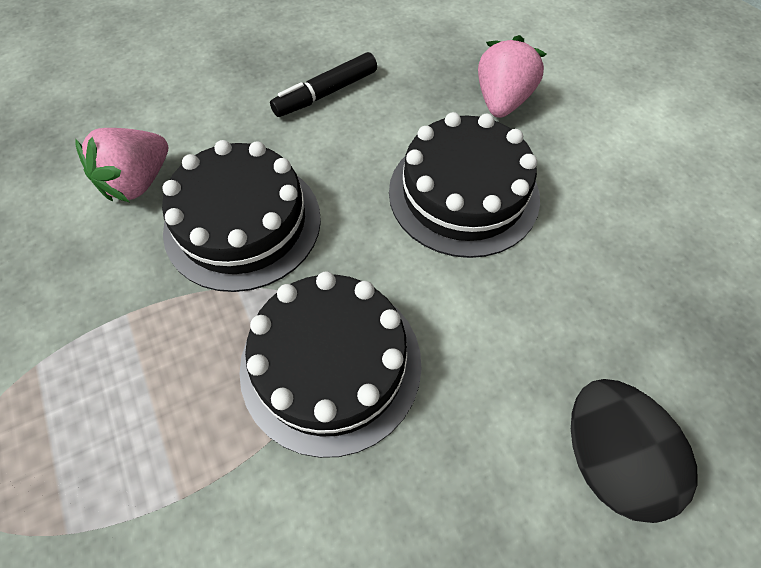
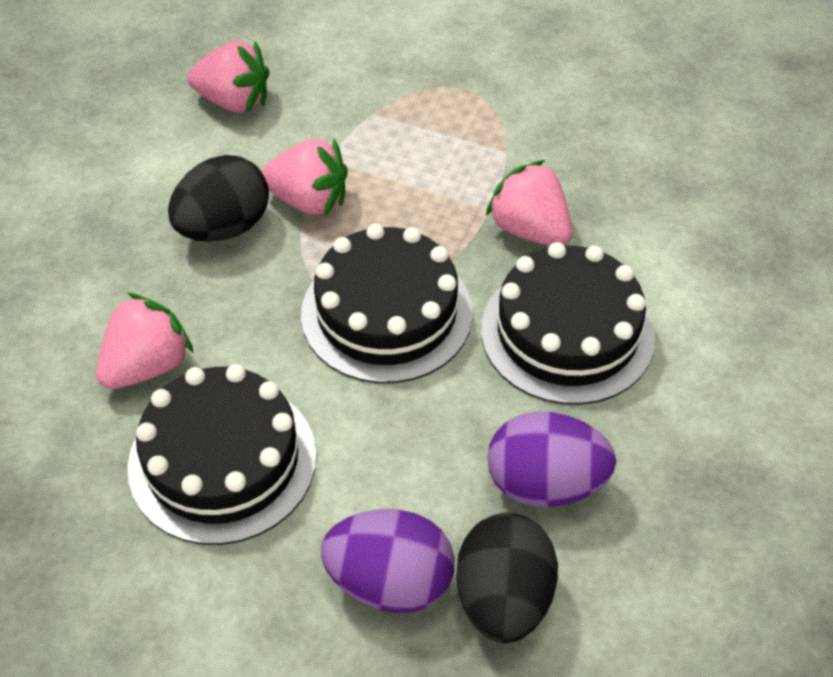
black egg: [571,379,698,523] = 1 -> [168,155,269,242] [456,513,558,643] = 2
black marker: [270,52,377,117] = 1 -> none = 0
pink strawberry: [75,128,168,202] [478,35,547,118] = 2 -> [96,293,194,389] [187,41,269,113] [261,139,347,216] [486,160,572,246] = 4
purple egg: none = 0 -> [321,509,455,613] [487,412,616,507] = 2

